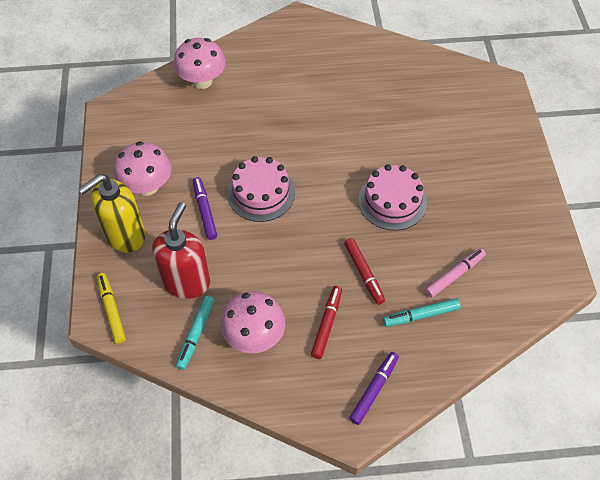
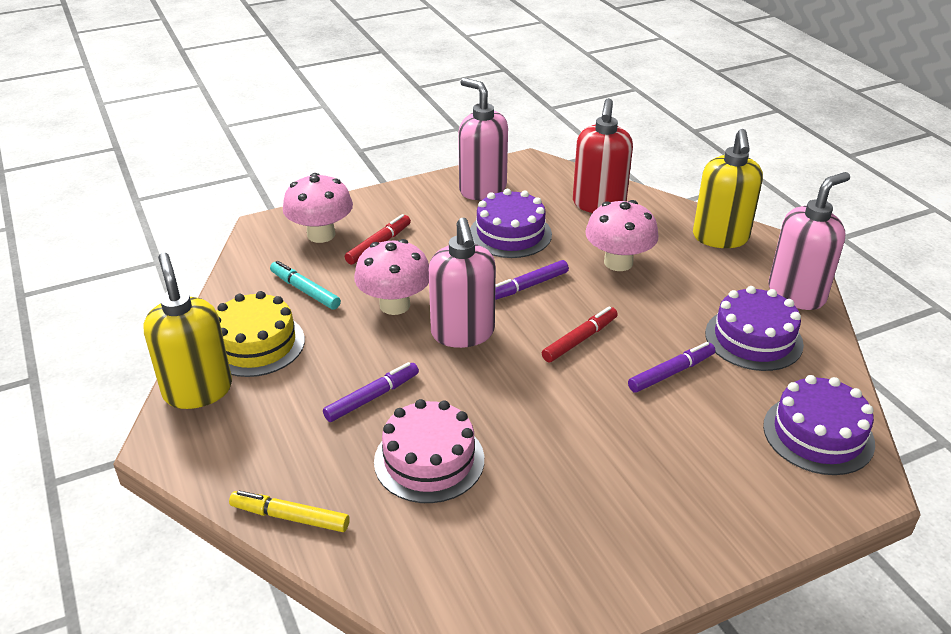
pink cake: [227,156,295,222] [358,164,427,230] = 2 -> [374,399,484,503] = 1
pink marker: [425,248,486,298] = 1 -> none = 0
pink soap dispenser: none = 0 -> [428,218,496,348] [458,78,508,200] [769,172,850,310] = 3
purple cake: none = 0 -> [470,189,552,258] [705,286,804,371] [763,375,875,475] = 3
purple marker: [193,177,217,240] [349,352,399,425] = 2 -> [323,362,419,422] [495,260,569,300] [628,342,715,393] = 3
turquoise marker: [176,295,215,370] [383,298,461,327] = 2 -> [270,261,341,310] = 1
yellow cake: none = 0 -> [216,291,305,377] = 1
yellow soap dispenser: [78,174,145,253] = 1 -> [144,253,232,409] [693,129,763,248] = 2

